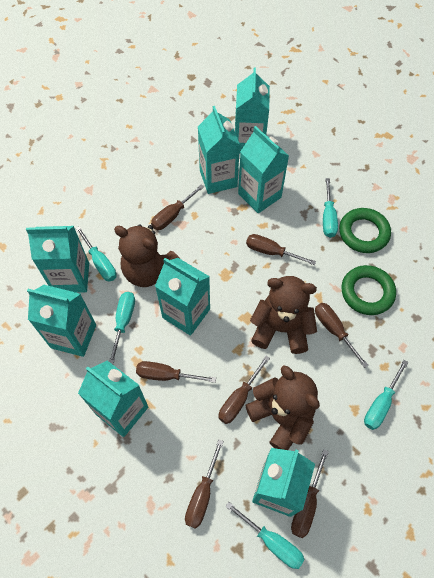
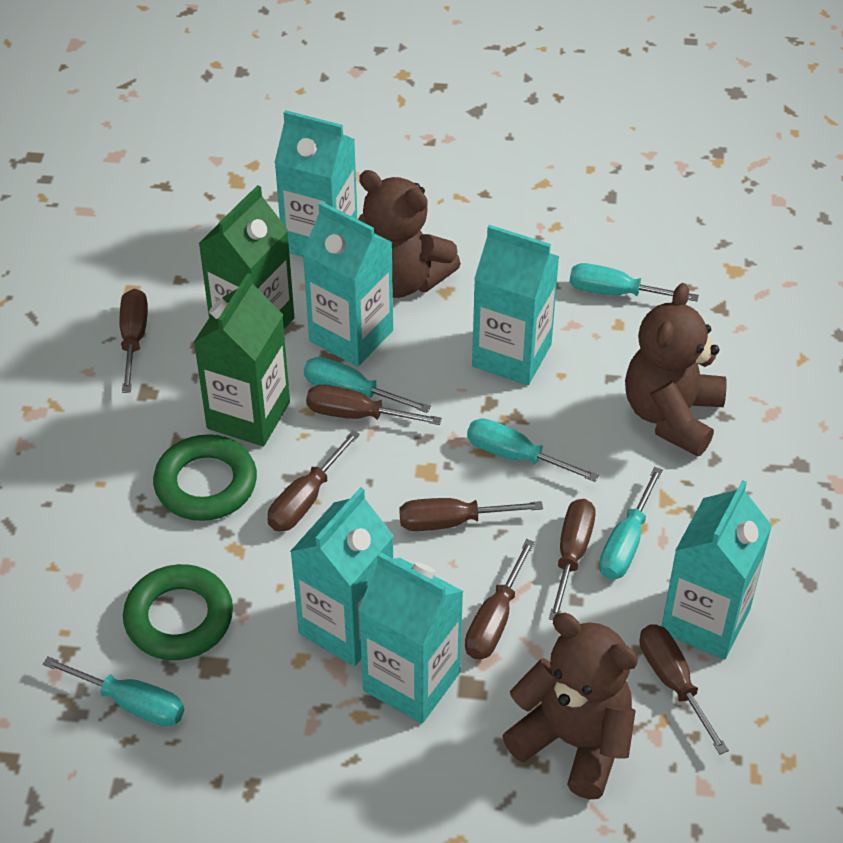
green carton: none = 0 -> [194,273,290,446] [198,185,294,329] = 2
turquoise carton: [26,226,89,293] [27,285,96,357] [78,360,148,437] [155,258,210,336] [198,106,240,194] [235,67,270,154] [238,126,289,213] [252,448,315,517] = 8 -> [274,110,357,257] [290,487,394,666] [302,202,393,367] [358,552,464,723] [472,225,559,385] [662,480,772,660] = 6

